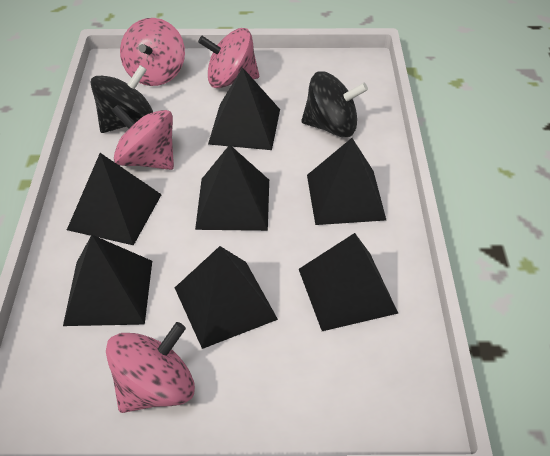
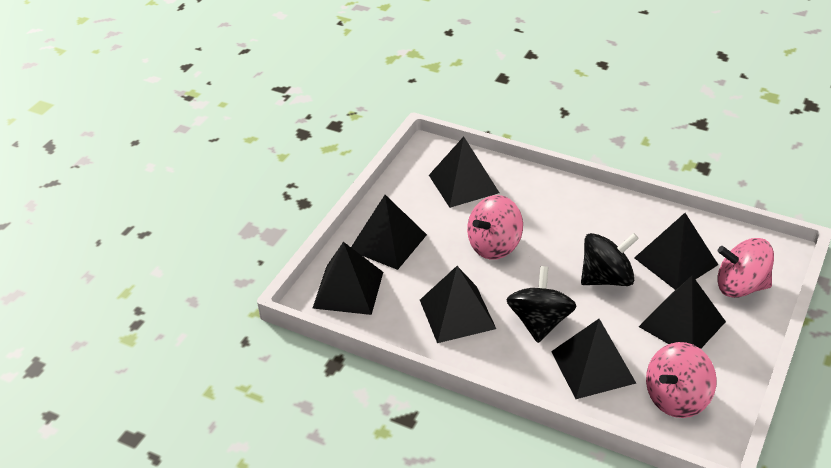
pink spinning top: [106,322,195,413] [111,105,174,170] [120,18,185,86] [198,28,259,88] = 4 -> [467,195,523,260] [646,342,717,418] [717,238,774,298] = 3

